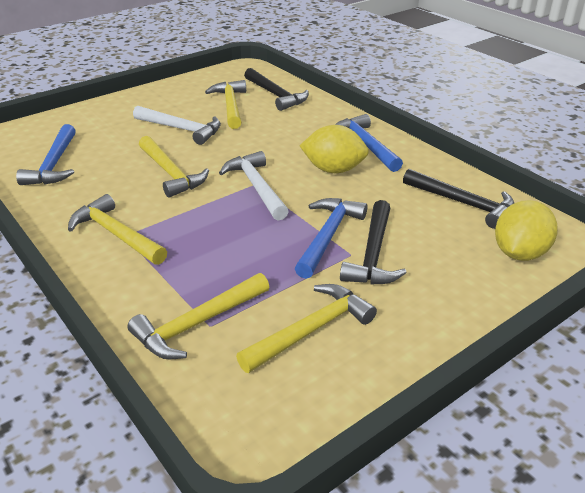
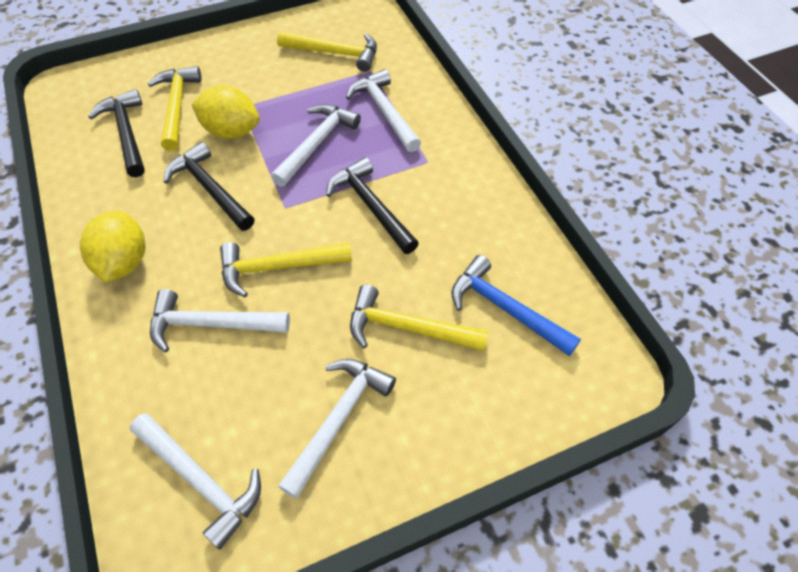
blue hammer: [16,124,76,185] [295,198,368,279] [335,114,403,172] = 3 -> [451,255,581,356] = 1
white hammer: [133,106,221,145] [219,151,289,221] = 2 -> [130,413,261,549] [150,289,290,352] [271,104,361,187] [278,359,396,499] [346,69,421,152] = 5
yellow hammer: [68,194,167,265] [128,273,269,359] [139,136,209,198] [205,80,246,129] [236,284,377,373] = 5 -> [148,66,202,151] [220,242,352,297] [277,31,377,72] [350,285,489,351] = 4

